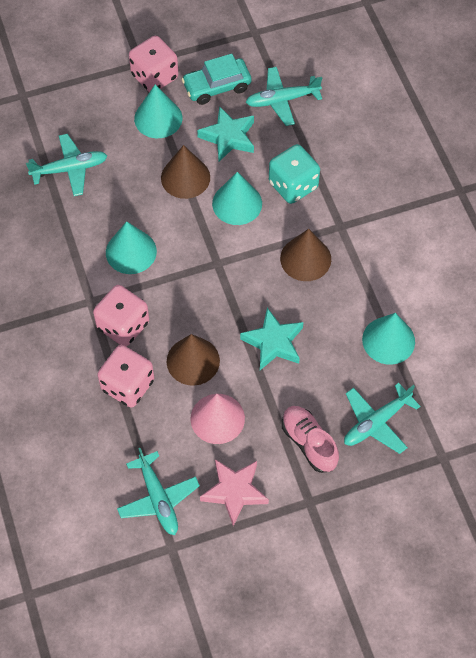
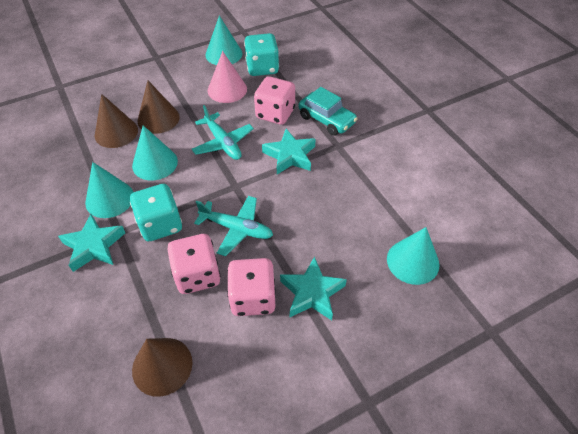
pink shoe: [282,406,339,473] = 1 -> none = 0
pink star: [200,459,269,526] = 1 -> none = 0
turquoise dice: [269,144,320,204] = 1 -> [130,184,182,241] [244,33,279,76] = 2
turquoise plane: [26,134,107,196] [117,448,200,535] [246,67,322,126] [344,383,420,454] = 4 -> [192,105,254,160] [194,196,273,256] = 2
turquoise star: [197,106,254,162] [240,308,304,370] = 2 -> [58,214,125,272] [262,129,316,174] [280,256,347,320] = 3

